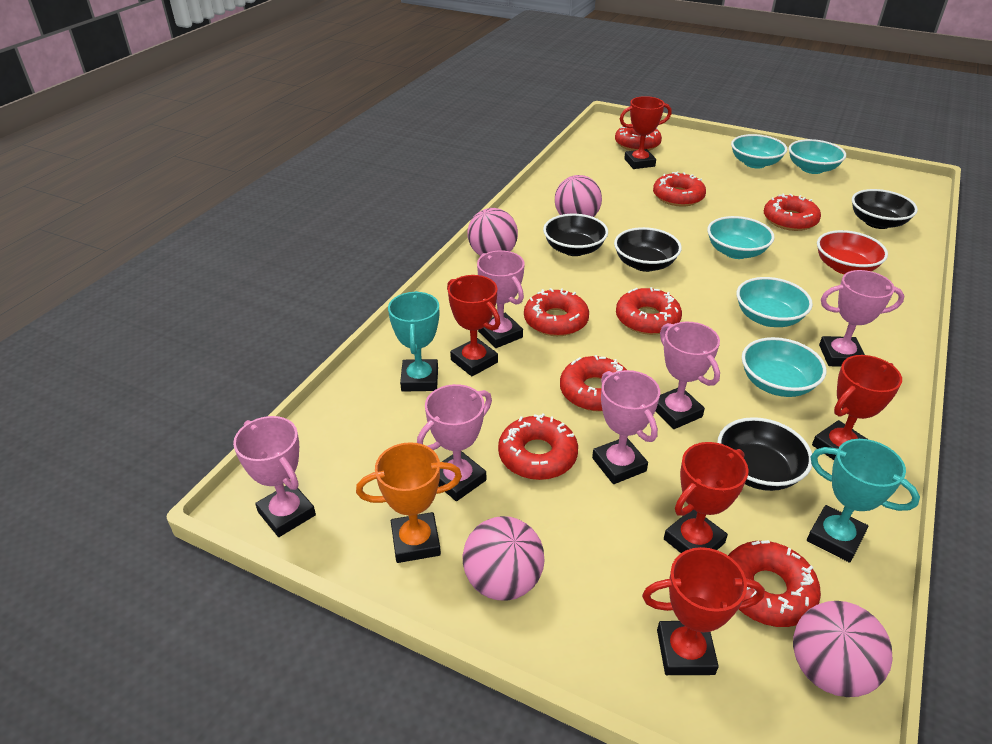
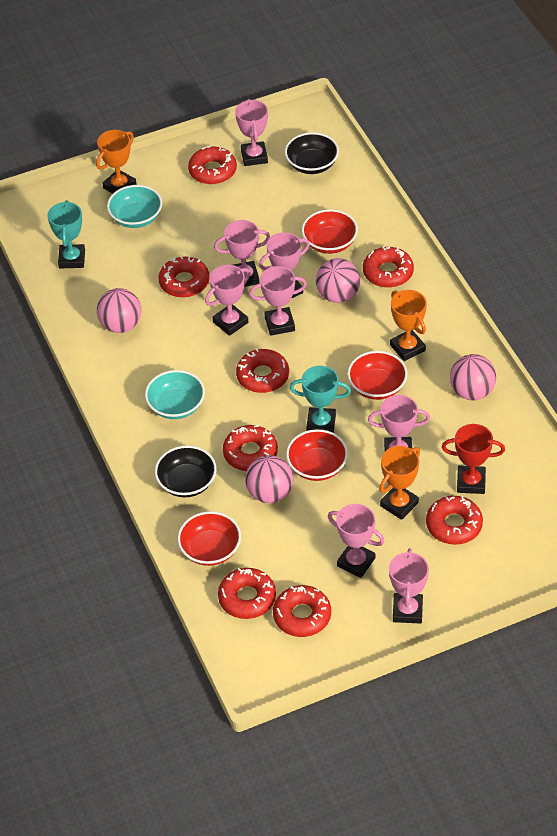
black bowl: [543,214,608,256] [614,227,682,272] [717,417,812,491] [852,189,918,229] = 4 -> [155,445,217,497] [285,132,339,174] = 2
orange trophy: [356,442,462,563] = 1 -> [96,130,137,194] [379,446,420,520] [390,290,427,361] = 3
pink trophy: [233,416,316,537] [417,384,492,501] [477,251,525,348] [592,370,660,484] [655,322,720,429] [819,270,905,367] = 6 -> [205,265,250,336] [214,220,270,287] [235,99,268,166] [249,266,307,336] [259,232,310,298] [328,504,384,578] [368,395,430,451] [389,548,429,624] = 8
red bowl: [817,230,888,274] = 1 -> [177,511,241,566] [286,429,348,481] [302,209,358,254] [347,351,408,400] = 4
red trophy: [447,275,500,376] [620,96,672,169] [642,547,765,675] [664,442,749,553] [812,355,902,460] = 5 -> [442,424,505,494] = 1
turquoise bowl: [707,216,775,259] [731,134,787,168] [737,277,813,327] [742,337,826,397] [789,139,846,174] = 5 -> [107,185,162,228] [145,370,205,419] = 2

